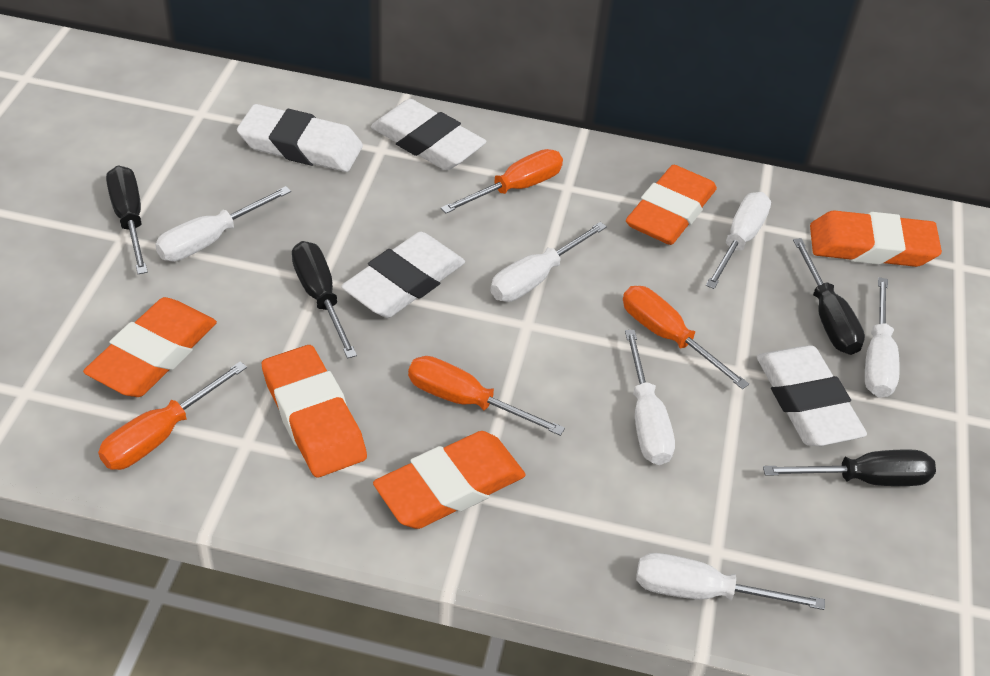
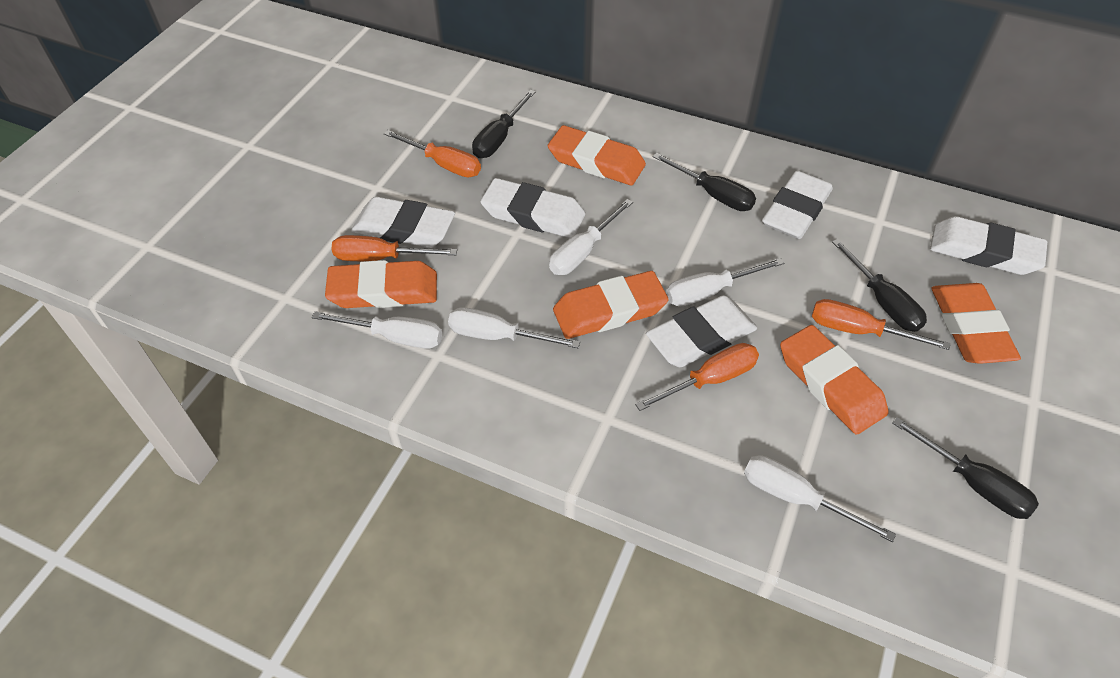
white eraser: [237,104,363,172] [341,232,465,318] [371,99,486,170] [757,345,867,446] = 4 -> [351,197,455,248] [481,178,585,238] [646,295,757,367] [762,171,833,239] [930,216,1047,275] = 5
white screwdriver: [155,186,291,261] [491,222,607,302] [625,330,675,465] [636,553,825,610] [706,192,771,289] [865,277,900,398] = 6 -> [312,311,442,349] [448,307,580,348] [549,199,633,275] [666,258,784,307] [744,455,896,542] = 5

